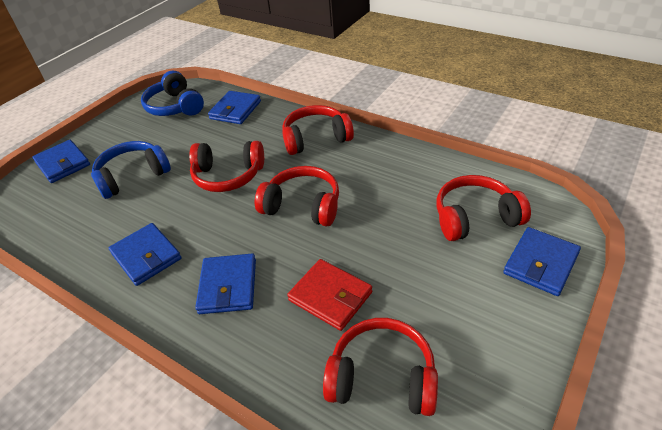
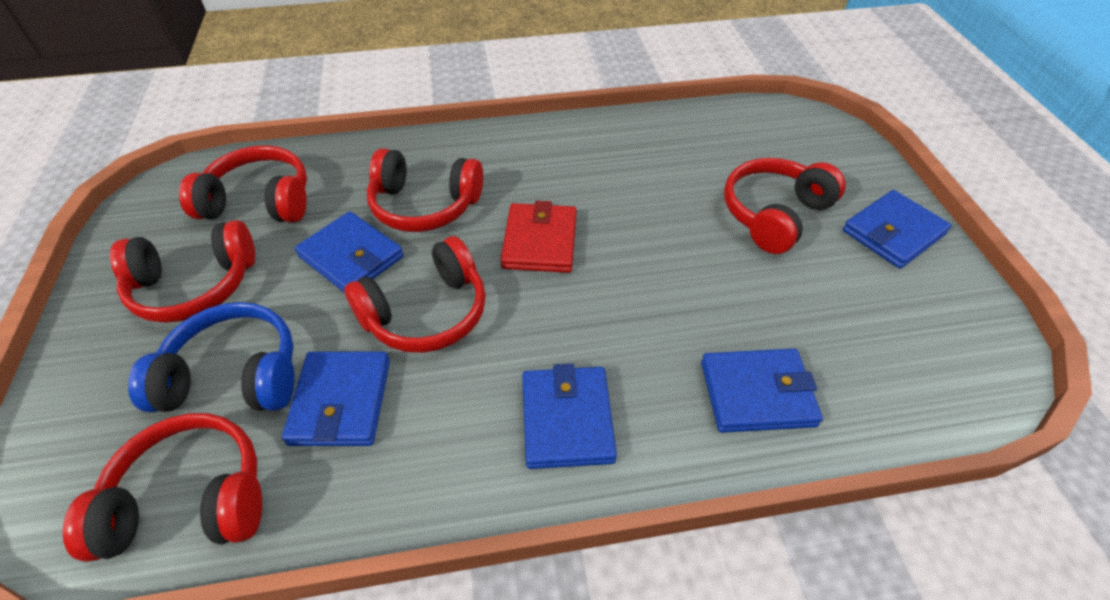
blue headphones: [91,141,171,199] [141,71,204,116] = 2 -> [128,302,295,412] = 1
red headphones: [189,141,264,192] [255,166,339,227] [282,105,354,155] [323,318,438,416] [436,175,531,241] = 5 -> [63,413,262,562] [110,220,255,323] [179,145,307,223] [344,236,486,353] [367,148,483,232] [724,158,846,254] = 6

